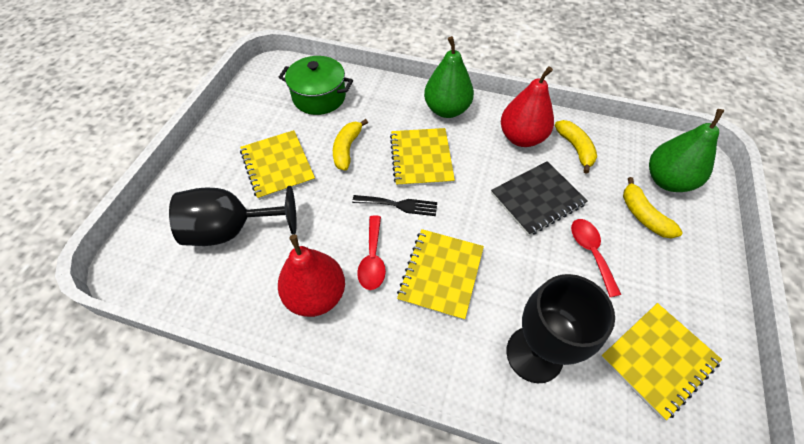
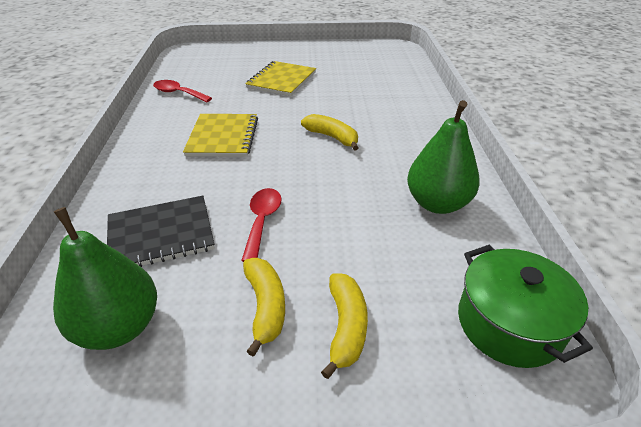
black fork: [352,195,437,216] = 1 -> none = 0
black goblet: [169,186,297,246] [506,274,615,383] = 2 -> none = 0
red pear: [278,235,345,317] [501,66,554,147] = 2 -> none = 0
yellow notebook: [240,130,315,200] [390,128,455,187] [397,229,484,320] [600,303,722,420] = 4 -> [183,114,258,157] [245,61,316,96] = 2

